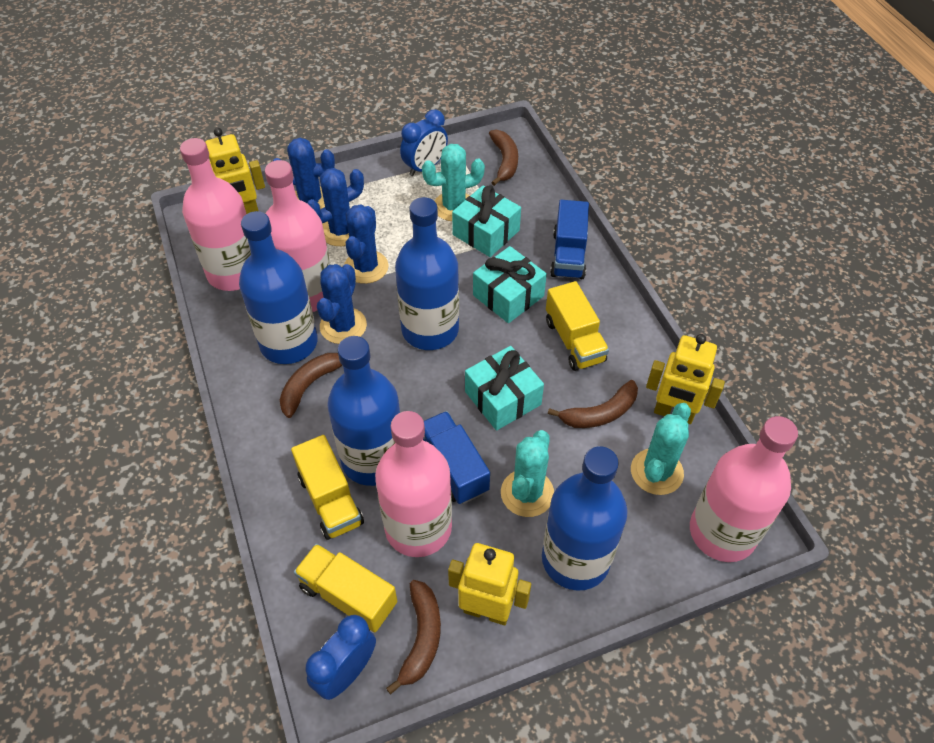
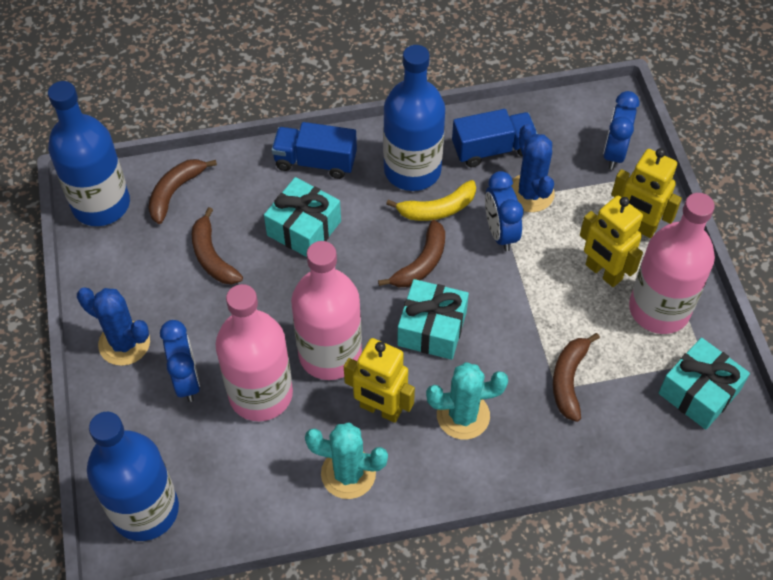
blue bottle: [239,211,318,364] [327,336,400,486] [395,197,459,350] [542,446,628,591] = 4 -> [48,81,130,226] [87,412,179,541] [383,45,445,191] = 3
blue cactus: [273,138,335,209] [307,168,364,246] [317,264,367,344] [344,204,389,284] = 4 -> [77,287,150,366] [511,124,555,212] = 2
blue clock: [306,615,376,700] [400,109,448,176] = 2 -> [160,320,200,402] [485,171,523,251] [603,91,640,170] = 3
pink bottle: [180,138,251,291] [265,160,331,312] [375,411,452,557] [690,416,798,562] = 4 -> [215,284,293,421] [291,241,362,380] [629,193,715,334] = 3
turquoise cactus: [422,144,485,221] [501,430,554,517] [631,403,691,495] = 3 -> [305,422,388,499] [426,362,508,440] = 2
yellow banana: none = 0 -> [386,180,476,221] = 1
yellow truck: [291,435,364,540] [294,543,397,632] [546,281,609,371] = 3 -> none = 0

